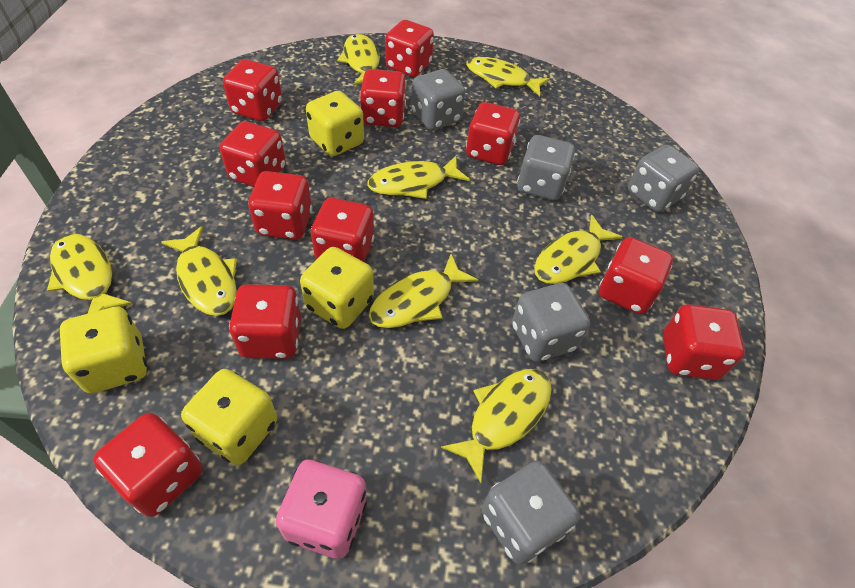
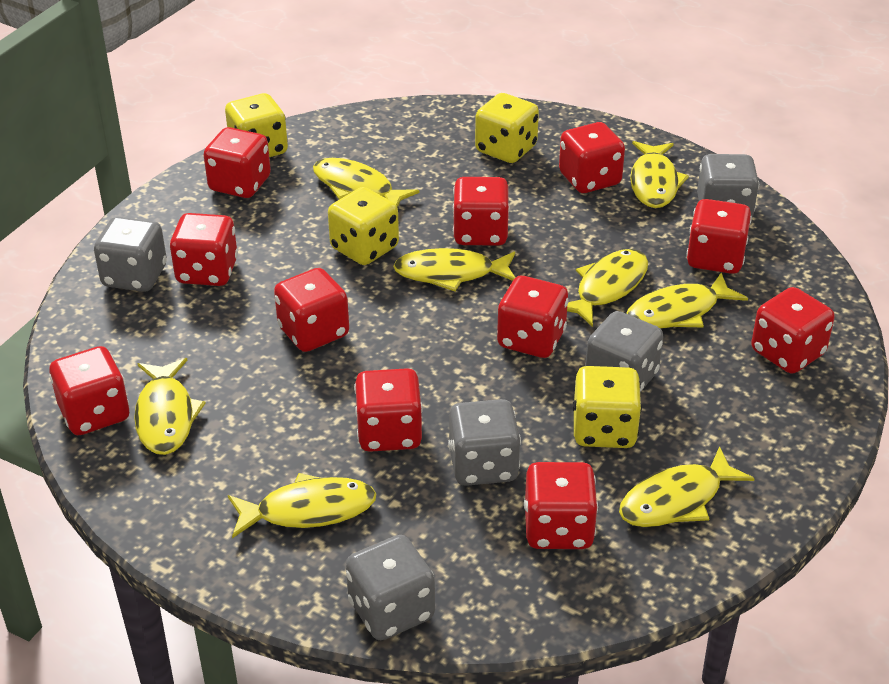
pink dice: [276,460,367,559] = 1 -> none = 0

